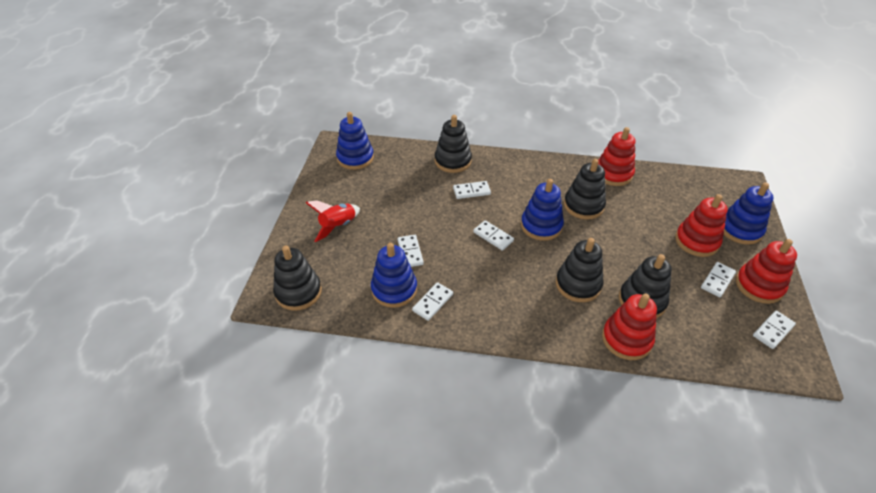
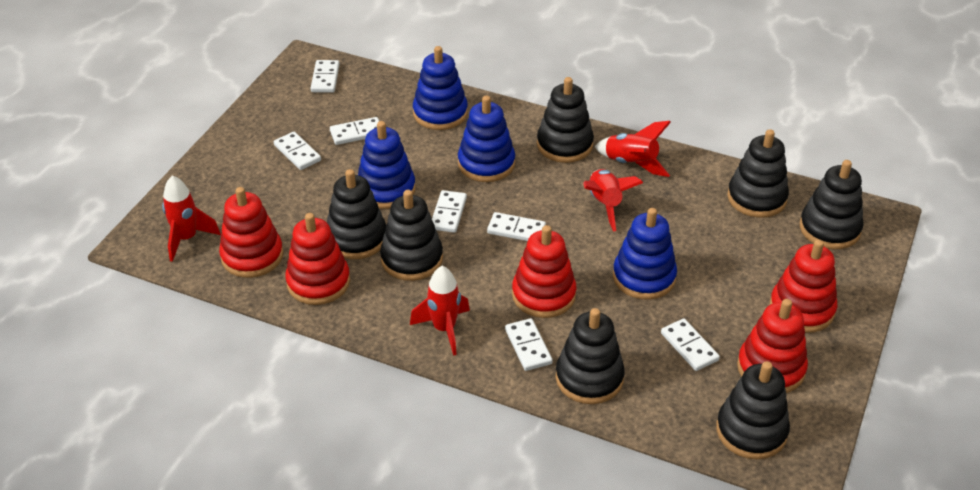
black stacking toy: [273,246,322,311] [435,115,472,173] [556,238,604,302] [564,159,606,220] [619,254,672,318] = 5 -> [327,169,386,259] [380,190,443,281] [537,77,594,163] [556,308,625,404] [716,361,790,459] [727,129,789,218] [800,160,864,249] = 7
red rocket: [306,200,360,242] = 1 -> [162,176,221,262] [410,266,470,356] [583,169,643,231] [595,121,671,177] = 4
red stacking toy: [598,127,635,186] [602,294,657,360] [675,194,728,257] [736,239,797,304] = 4 -> [219,187,283,278] [285,213,350,305] [512,225,576,318] [737,299,808,393] [770,239,837,333] = 5
white domino: [398,235,424,267] [412,282,453,321] [453,181,491,199] [473,220,514,251] [701,262,736,298] [753,310,796,349] = 6 -> [274,132,321,170] [311,60,340,93] [330,117,379,145] [432,190,467,233] [487,212,546,241] [505,318,553,371] [661,318,720,371] = 7

